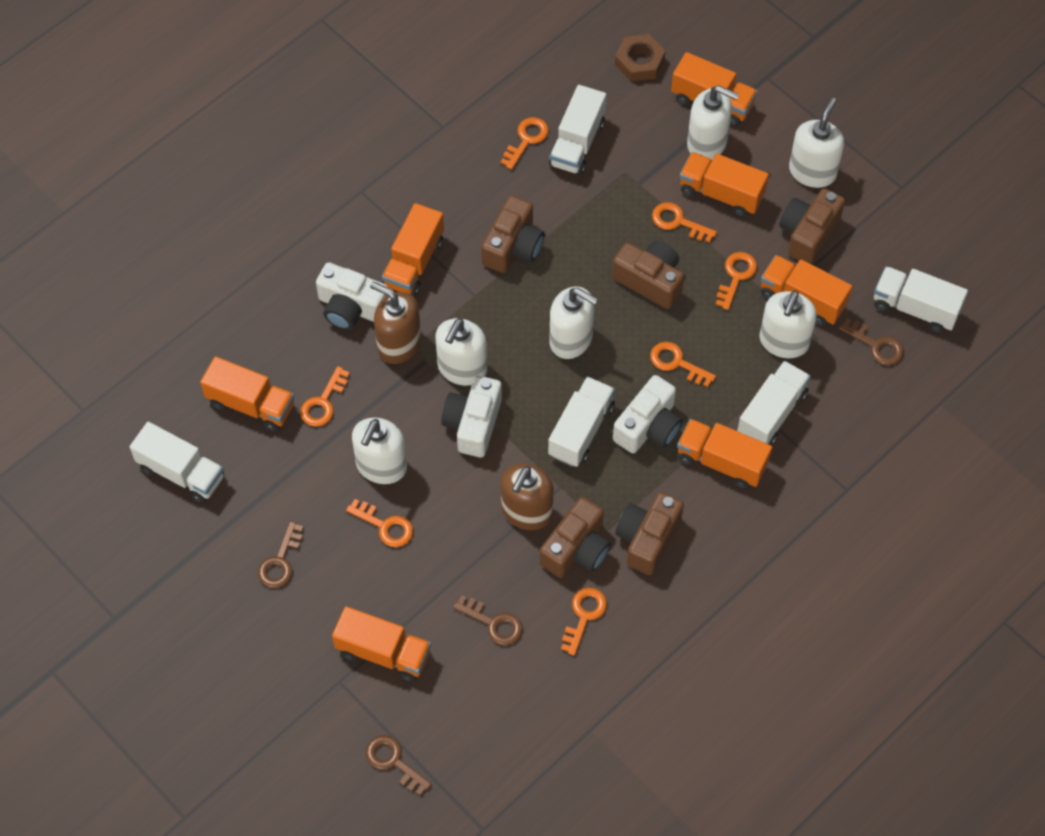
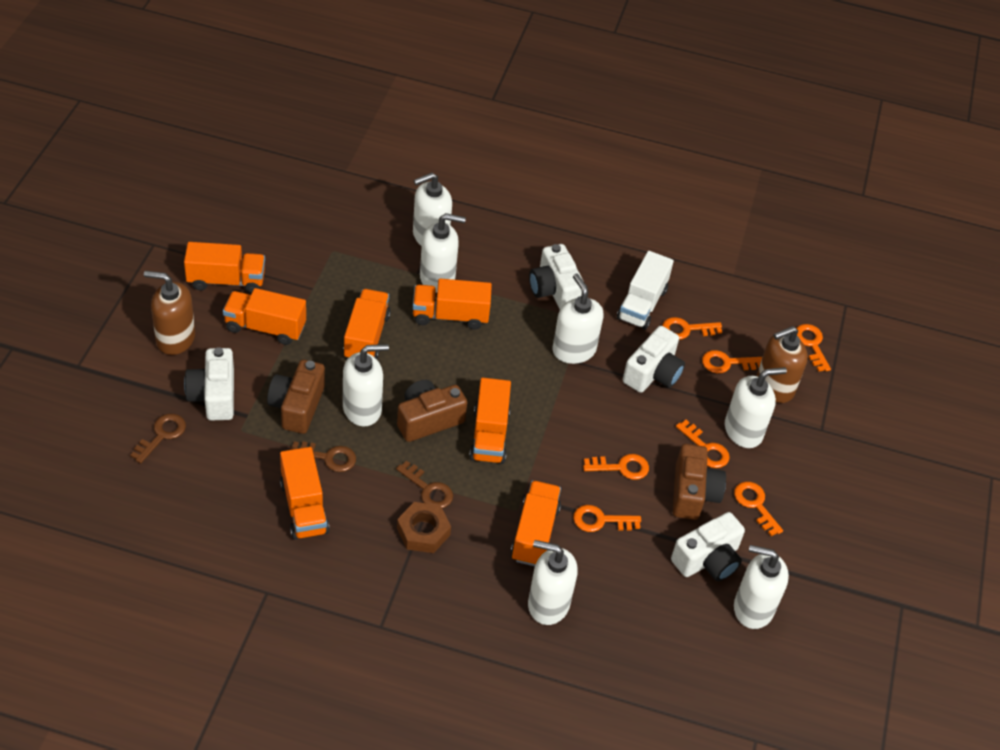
brown camera: [481,195,545,273] [540,497,611,578] [612,241,684,309] [615,492,684,575] [779,188,845,264] = 5 -> [267,360,325,434] [397,380,467,442] [673,444,726,520] = 3
brown key: [258,521,304,588] [366,735,432,796] [453,595,523,645] [839,318,904,365] = 4 -> [130,414,186,463] [290,441,356,472] [396,461,453,508] = 3
white camera: [316,262,388,330] [441,376,502,457] [613,375,683,454] = 3 -> [184,347,234,421] [529,244,584,309] [623,326,685,393] [671,512,745,581] = 4
white soap dispenser: [352,418,407,484] [435,318,487,386] [549,287,598,359] [687,85,739,160] [759,290,817,358] [789,98,844,188] = 6 -> [343,344,389,426] [413,173,452,246] [420,213,466,293] [528,540,578,625] [553,274,604,364] [725,367,787,448] [734,545,789,629] = 7
white truck: [130,422,224,503] [548,376,615,467] [549,85,606,175] [737,361,811,446] [874,266,968,333] = 5 -> [617,251,674,330] = 1

